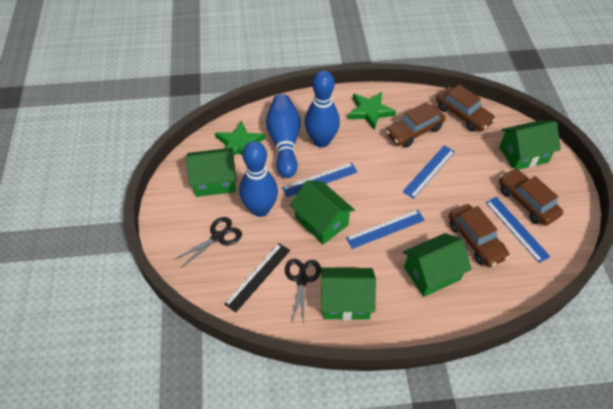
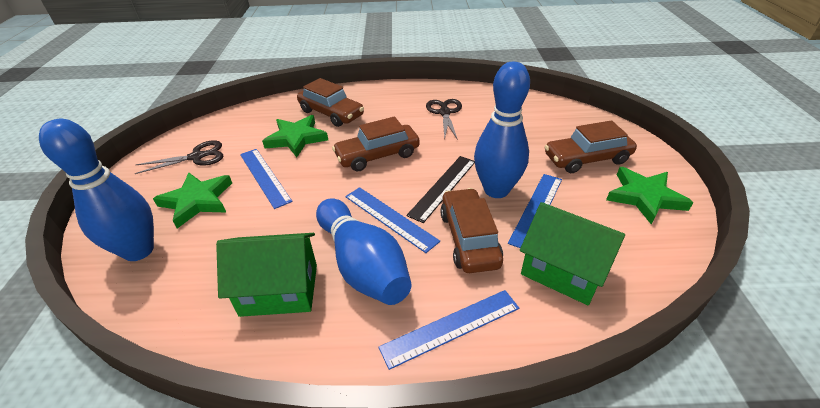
green house: [186,148,236,197] [290,180,355,244] [321,268,376,320] [403,233,472,297] [499,120,561,170] = 5 -> [216,233,317,317] [520,202,625,305] = 2
green star: [215,120,265,156] [348,92,396,130] = 2 -> [153,172,232,228] [262,115,328,157] [606,167,694,225] = 3

